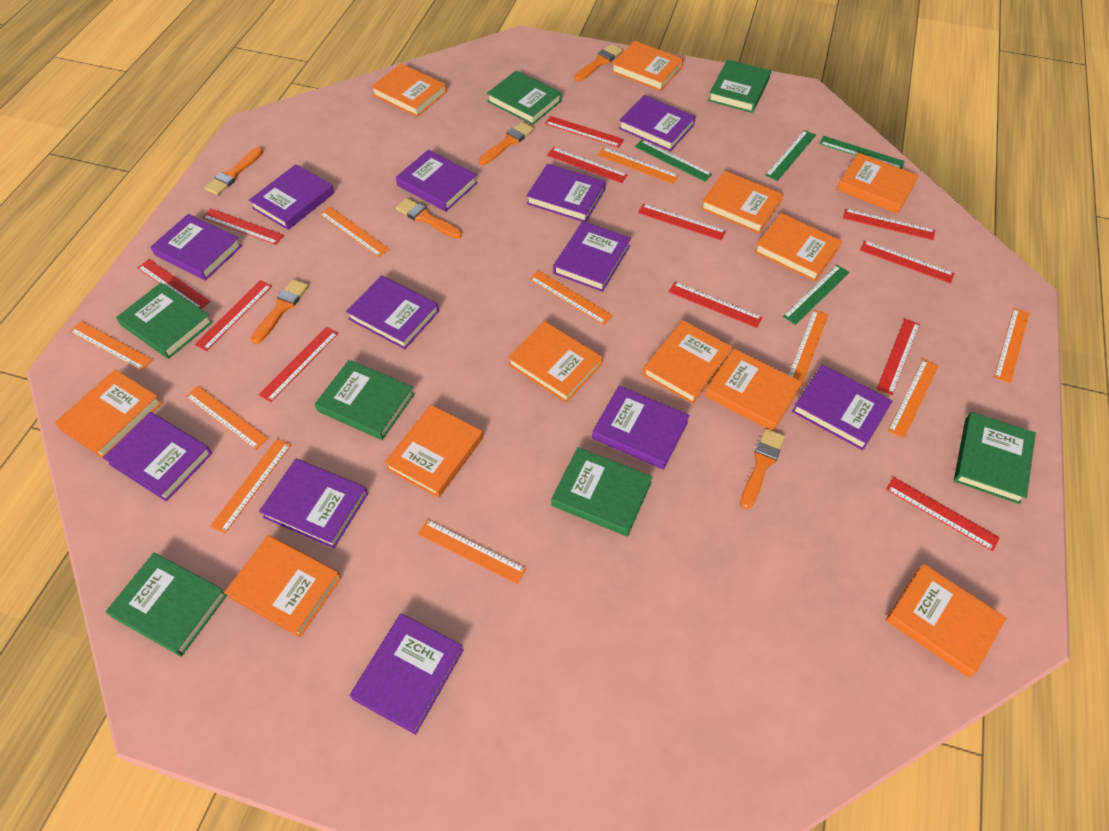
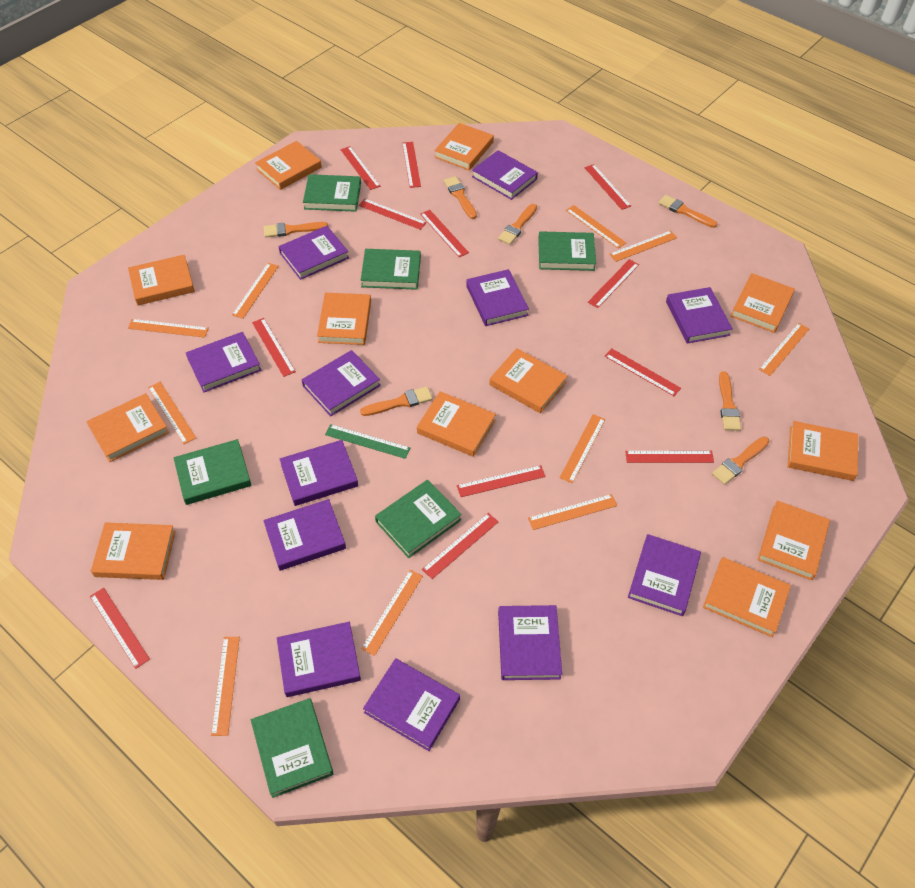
green book: [105,553,227,656] [116,283,213,359] [315,360,415,440] [487,70,562,125] [551,447,653,537] [708,59,771,113] [954,412,1036,504] = 7 -> [174,439,252,505] [251,698,334,798] [303,174,361,212] [361,249,421,290] [375,480,462,558] [538,231,596,271] = 6
green ruler: [635,140,712,182] [765,130,816,181] [783,265,850,325] [820,136,905,169] = 4 -> [325,424,410,459] = 1
orange brush: [204,147,263,195] [251,279,308,344] [396,198,462,239] [479,122,534,165] [574,44,623,81] [740,428,785,509] = 6 -> [264,222,328,237] [360,386,433,416] [444,176,477,219] [498,204,537,245] [659,195,717,228] [712,436,769,485] [719,371,741,431] = 7

